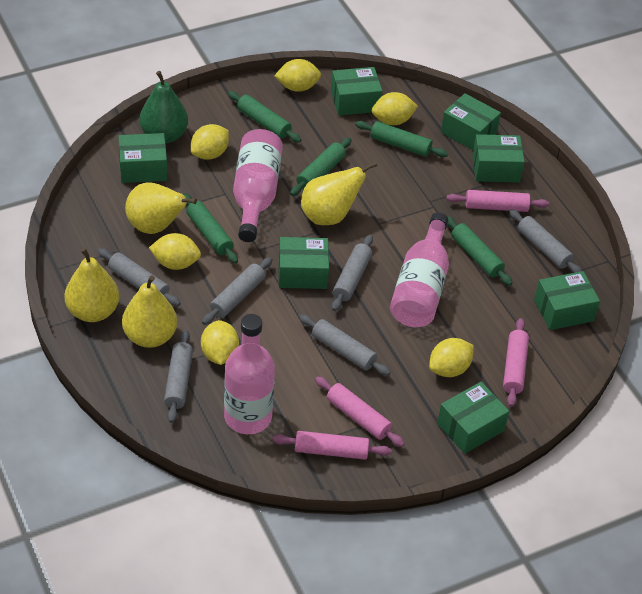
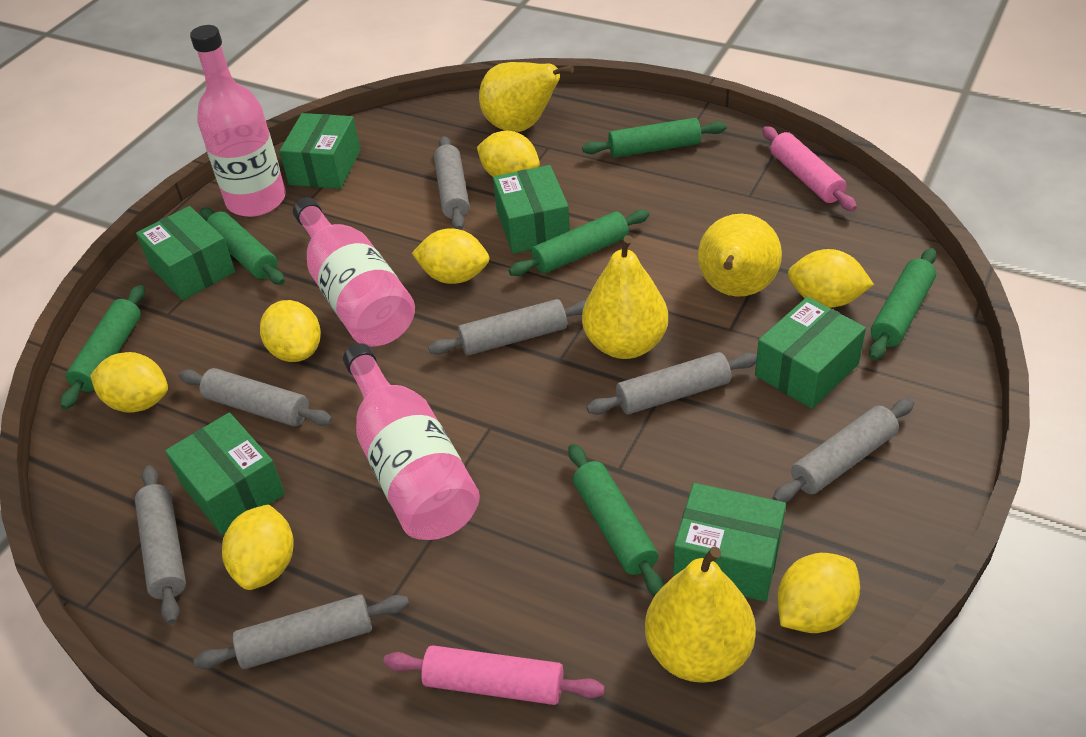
green box: [118,133,167,183] [279,237,329,289] [331,67,383,116] [437,382,509,454] [441,93,501,150] [472,134,525,182] [534,271,600,330] = 7 -> [136,206,235,300] [165,413,285,534] [279,113,361,189] [493,165,570,254] [673,483,786,602] [755,297,866,409] = 6
green pear: [139,71,188,143] = 1 -> none = 0
green rolling pin: [183,193,238,264] [228,91,301,142] [290,138,352,196] [355,121,448,157] [447,216,512,286] = 5 -> [60,285,145,410] [200,207,285,285] [509,209,649,276] [568,444,665,595] [582,118,727,158] [869,248,937,360] = 6
grey rolling pin: [98,248,181,306] [164,330,193,423] [202,257,273,325] [299,314,391,376] [332,235,373,311] [509,209,582,273] = 6 -> [135,465,186,624] [179,368,333,427] [194,594,409,669] [428,299,586,355] [434,136,470,230] [587,352,757,415] [773,398,914,503] = 7
pink rolling pin: [273,431,392,460] [315,376,405,447] [446,190,549,212] [503,318,529,407] = 4 -> [383,645,605,705] [762,126,857,211] = 2
yellow lemon: [149,233,201,270] [191,124,229,160] [201,320,239,365] [274,59,321,92] [372,92,418,125] [429,338,474,377] = 6 -> [90,352,168,413] [222,504,294,590] [260,300,321,362] [412,228,489,284] [477,131,540,177] [777,553,860,633] [788,249,874,308] = 7

